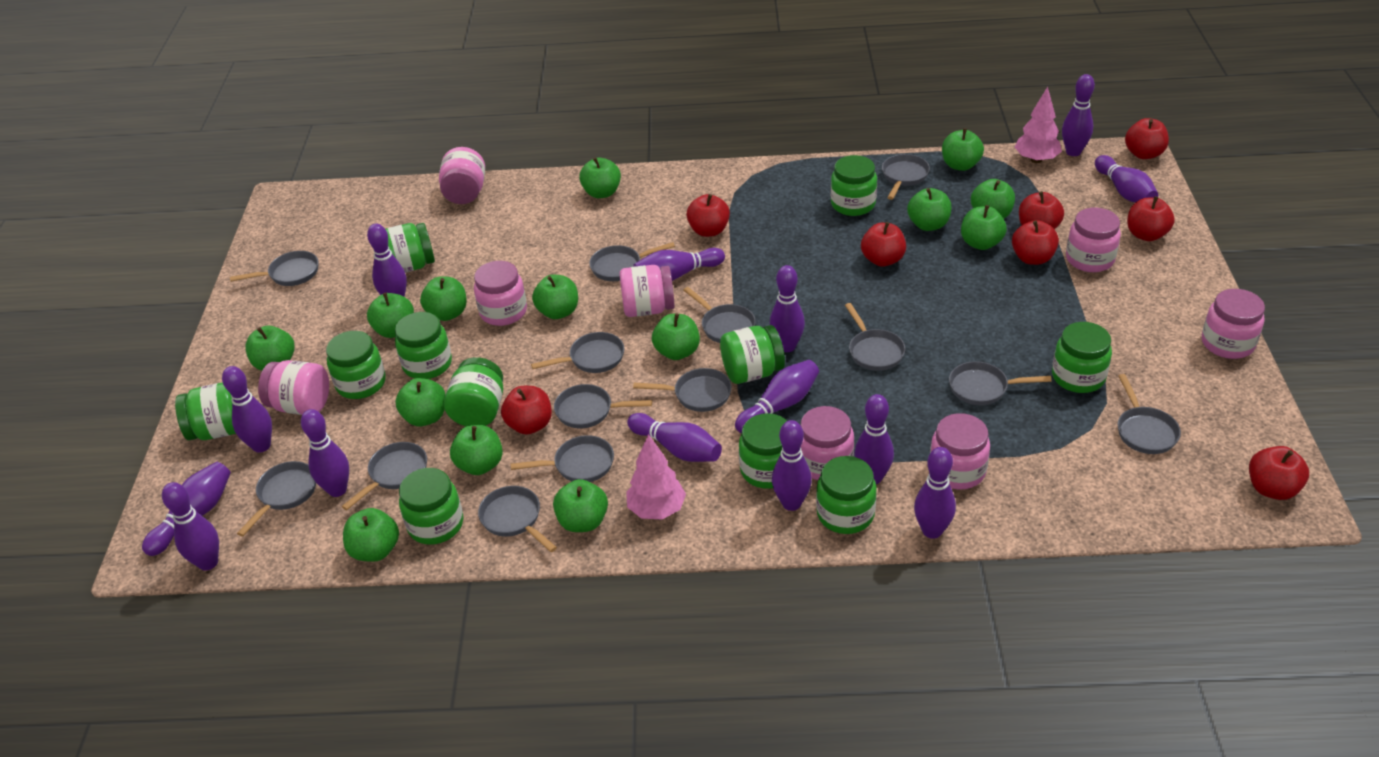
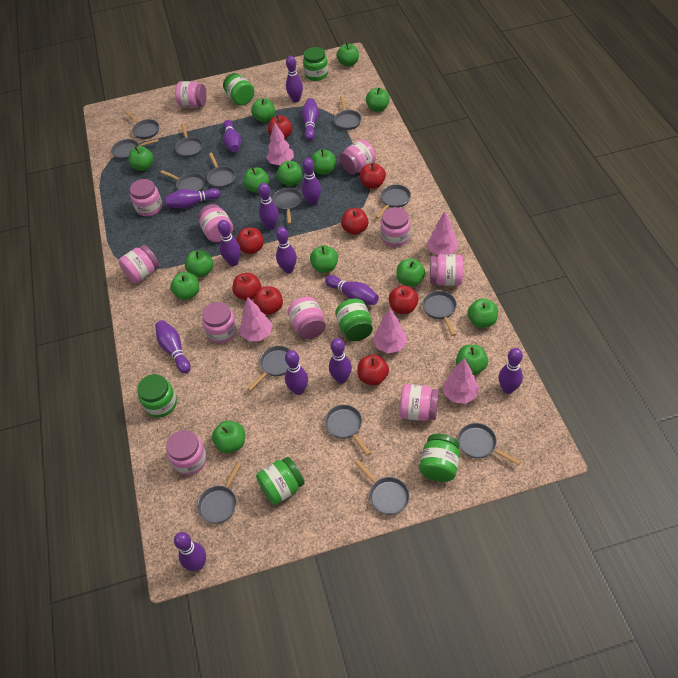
green jar: [175,382,236,440] [326,331,386,399] [386,223,435,273] [395,312,452,379] [399,468,463,545] [444,357,503,426] [720,325,785,384] [739,413,787,489] [816,456,877,534] [831,155,877,216] [1052,322,1112,393] = 11 -> [137,374,177,418] [223,73,254,106] [256,457,305,505] [303,47,328,81] [335,298,373,341] [419,434,460,482] = 6
pink jar: [258,360,329,415] [439,147,485,204] [474,261,527,326] [619,265,675,317] [801,406,854,480] [930,413,990,490] [1066,207,1121,272] [1202,289,1265,359] = 8 -> [118,245,159,283] [130,179,162,216] [166,430,207,475] [175,81,207,108] [198,204,233,242] [202,302,237,344] [288,297,326,339] [340,139,376,175] [381,207,410,247] [400,384,439,421] [430,254,463,286] = 11
pink tree: [626,434,686,520] [1015,87,1062,163] = 2 -> [240,297,273,341] [266,122,294,165] [373,308,407,353] [427,211,458,255] [443,358,479,404] = 5

